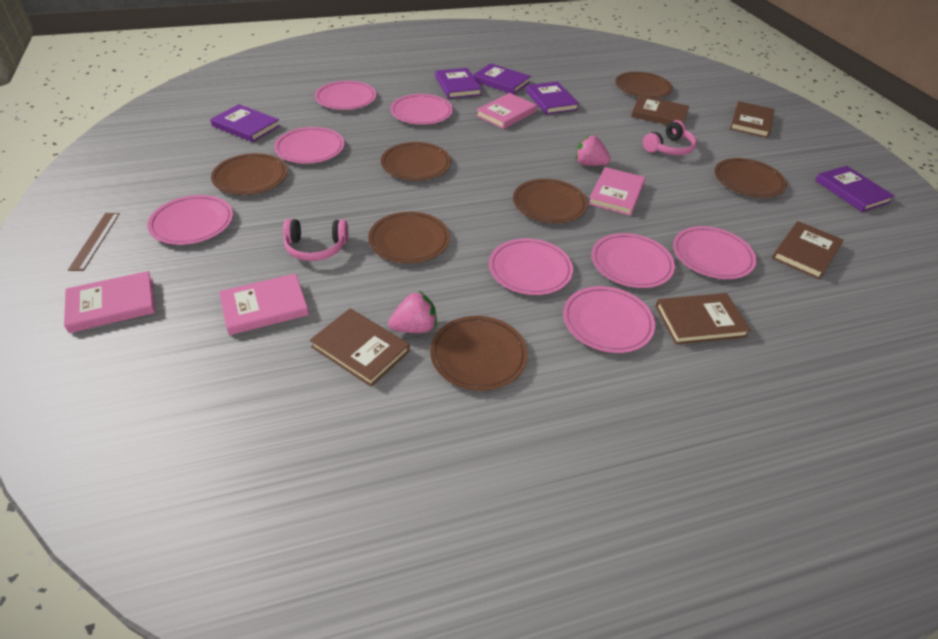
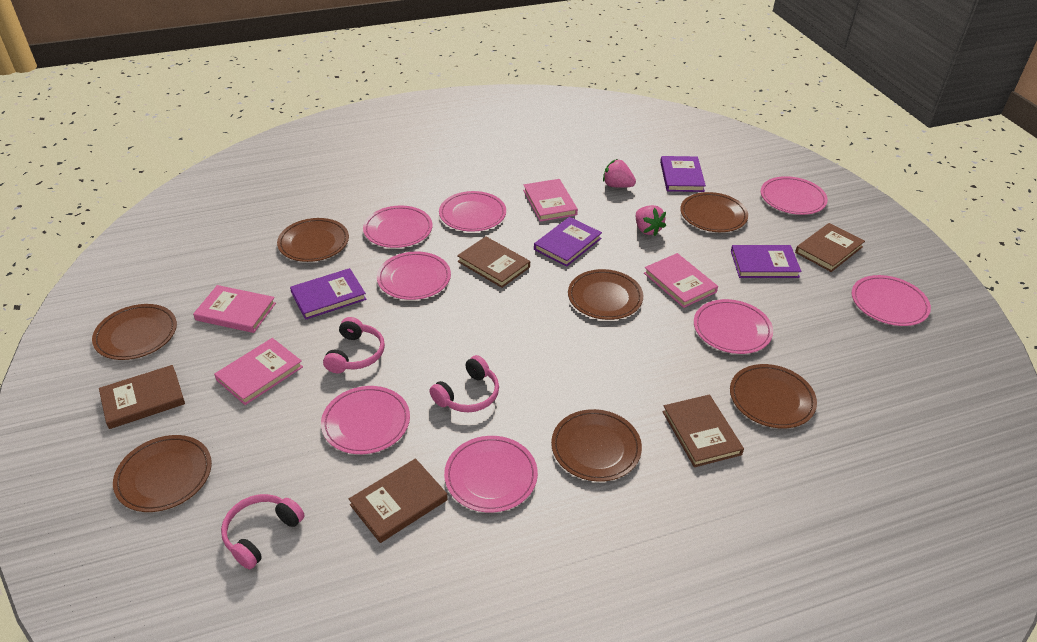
brown ruler: [68,213,120,271] = 1 -> none = 0
pink headphones: [283,219,348,261] [643,120,697,155] = 2 -> [221,494,304,569] [323,317,385,373] [430,355,499,412] = 3
purple book: [210,104,280,142] [435,68,482,99] [473,63,531,94] [526,82,579,115] [815,166,895,212] = 5 -> [290,268,366,320] [534,217,602,267] [660,156,706,192] [731,245,801,278] = 4

